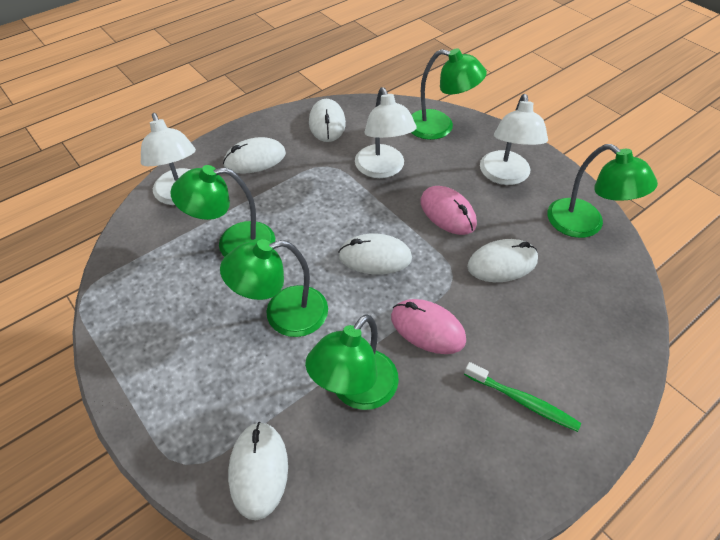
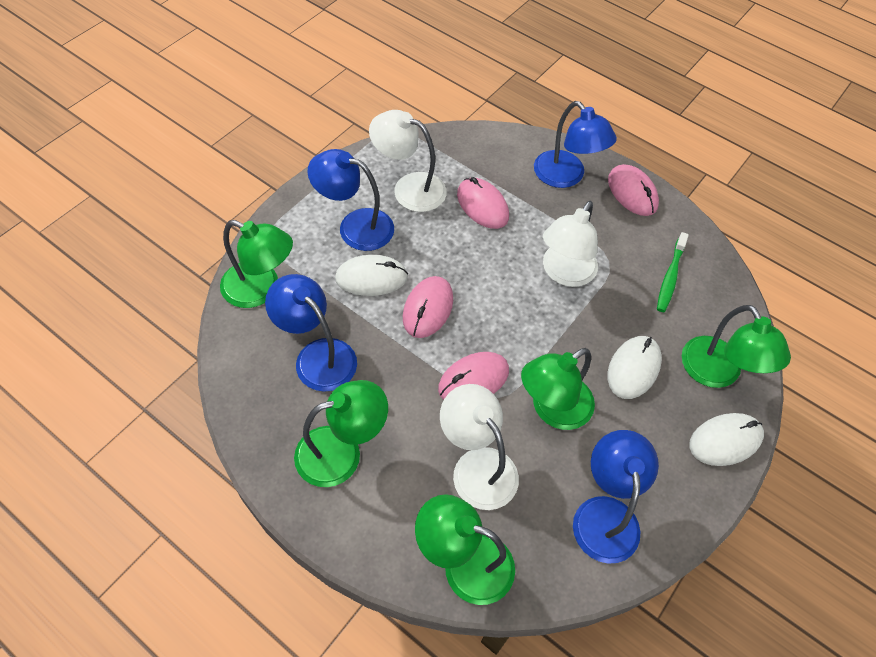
blue lamp: none = 0 -> [265,274,357,392] [307,149,394,251] [534,101,617,188] [573,430,659,564] = 4
pink mouse: [391,299,466,354] [420,186,477,235] = 2 -> [403,276,453,338] [438,352,509,400] [457,177,509,229] [608,164,659,216] = 4
white mouse: [223,137,286,174] [228,422,288,520] [309,99,346,142] [338,233,412,275] [467,239,538,282] = 5 -> [335,255,408,296] [608,336,662,399] [689,413,764,466] = 3

